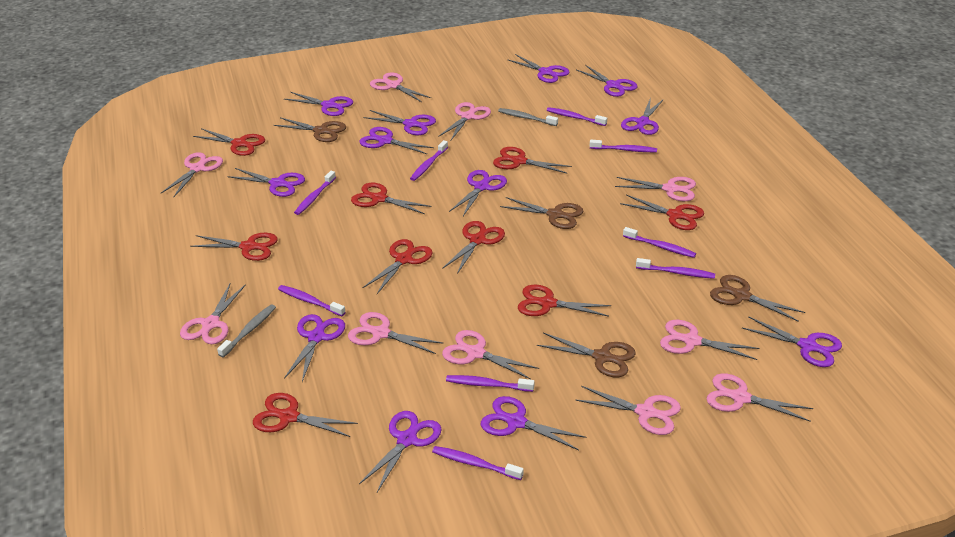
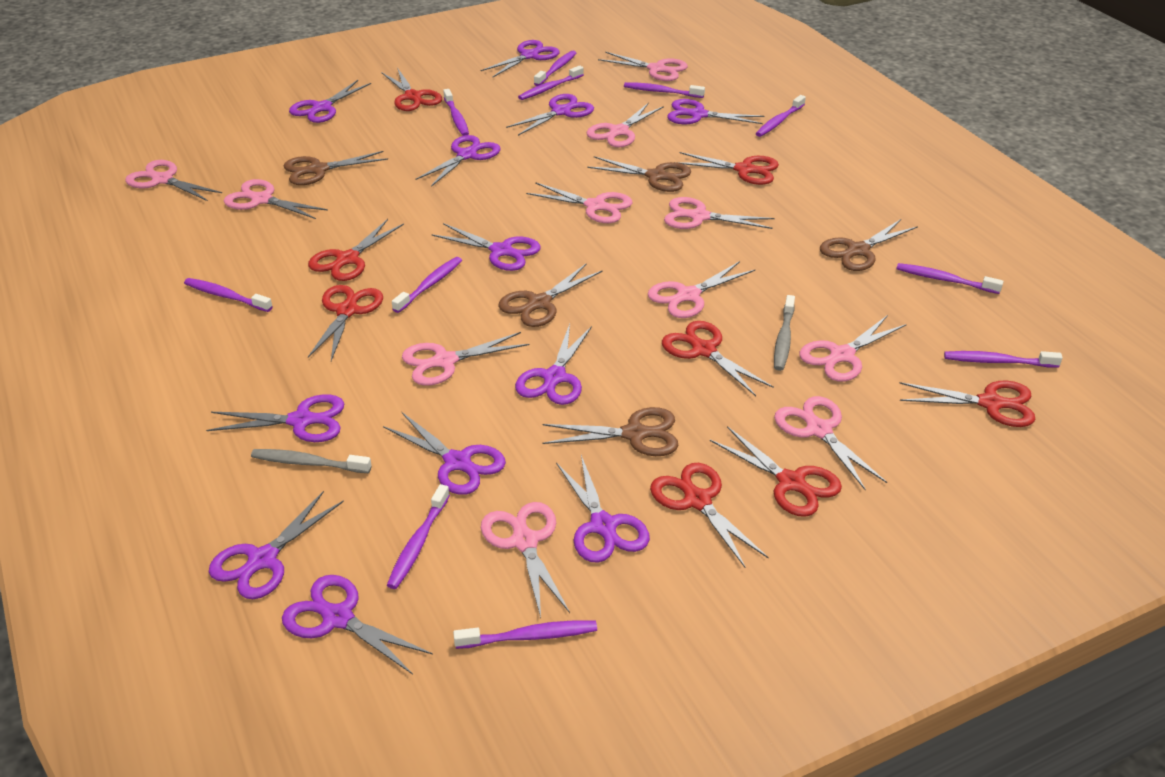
brown scissors: [273,117,346,142] [500,197,583,229] [537,333,636,377] [710,275,805,322] = 4 -> [284,151,388,185] [498,264,603,327] [542,407,678,456] [587,156,691,192] [820,219,918,271] = 5
pink scissors: [161,152,223,197] [180,284,246,344] [348,312,443,354] [370,72,431,102] [438,102,491,140] [442,330,539,380] [575,386,681,435] [615,177,696,201] [660,320,760,360] [706,373,813,421] = 10 -> [125,160,222,201] [224,179,328,219] [402,332,530,386] [481,502,570,618] [526,182,632,223] [586,103,664,147] [598,52,688,81] [648,261,755,318] [664,197,774,229] [774,396,887,490] [799,315,907,382] = 11
purple toothbrush: [278,285,346,316] [294,171,336,215] [410,140,448,181] [432,446,524,480] [446,375,535,392] [547,107,607,126] [590,140,657,152] [623,227,696,258] [636,258,715,279] = 9 -> [184,278,273,312] [387,484,450,589] [392,257,462,313] [443,89,469,136] [453,620,597,649] [518,66,584,100] [534,51,576,86] [624,82,705,98] [755,95,806,137] [896,263,1003,294] [944,351,1062,368] = 11
red scissors: [190,233,278,261] [193,128,265,156] [253,393,358,437] [351,183,432,214] [363,239,433,294] [442,221,505,274] [493,147,572,173] [518,285,611,317] [620,195,704,230] = 9 -> [308,219,404,281] [308,285,383,361] [381,68,442,111] [650,463,769,567] [662,321,774,396] [675,152,779,185] [710,426,842,517] [899,381,1035,427] = 8

